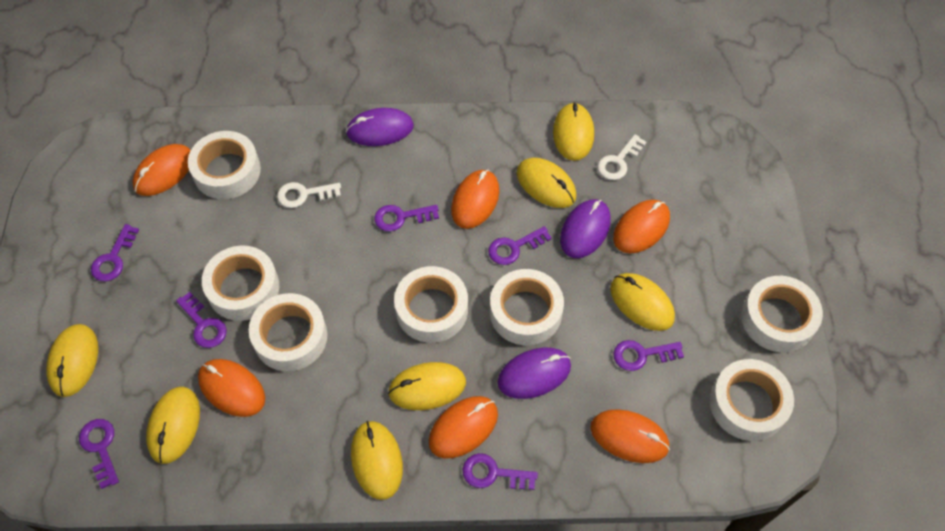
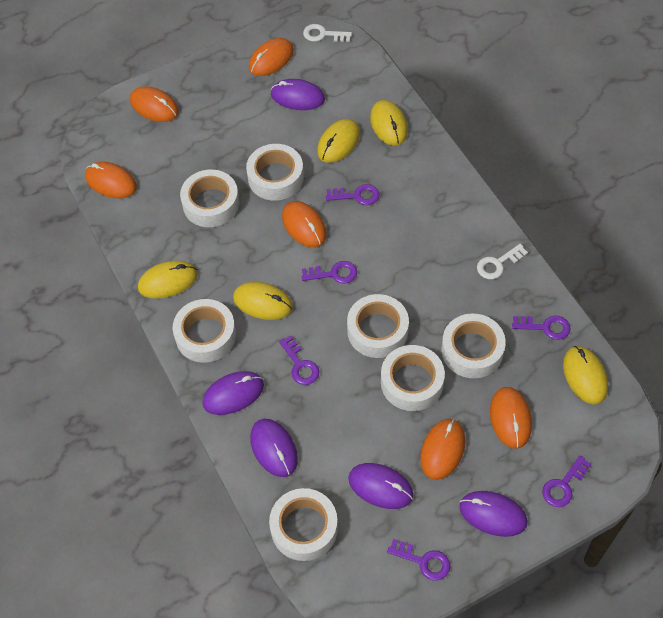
purple key: [79,419,119,489] [91,224,139,281] [176,292,227,348] [374,205,439,232] [463,453,538,490] [488,226,552,265] [613,340,684,371] = 7 -> [279,335,319,385] [302,261,357,284] [326,184,380,205] [387,539,450,581] [512,316,571,340] [542,455,591,507] = 6
purple mouse: [346,108,414,146] [497,348,571,399] [560,199,611,258] = 3 -> [202,371,264,415] [250,419,298,477] [271,79,325,110] [348,463,413,509] [459,491,528,537] = 5
yellow mouse: [47,324,98,397] [146,387,200,464] [351,421,403,500] [388,362,466,410] [517,158,577,208] [553,103,594,161] [610,273,675,331] = 7 -> [138,260,198,299] [233,282,293,320] [317,119,360,163] [370,100,408,146] [563,346,608,404] = 5

